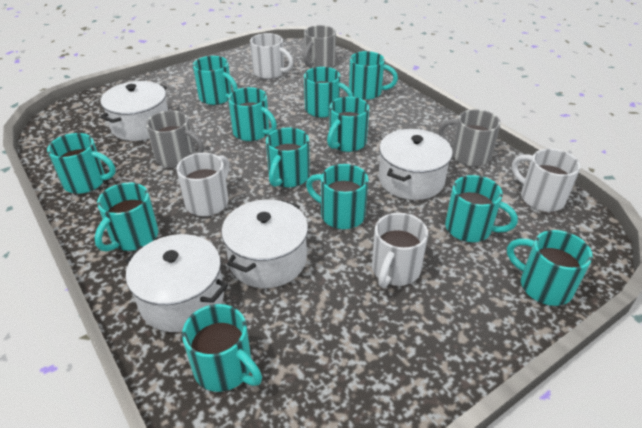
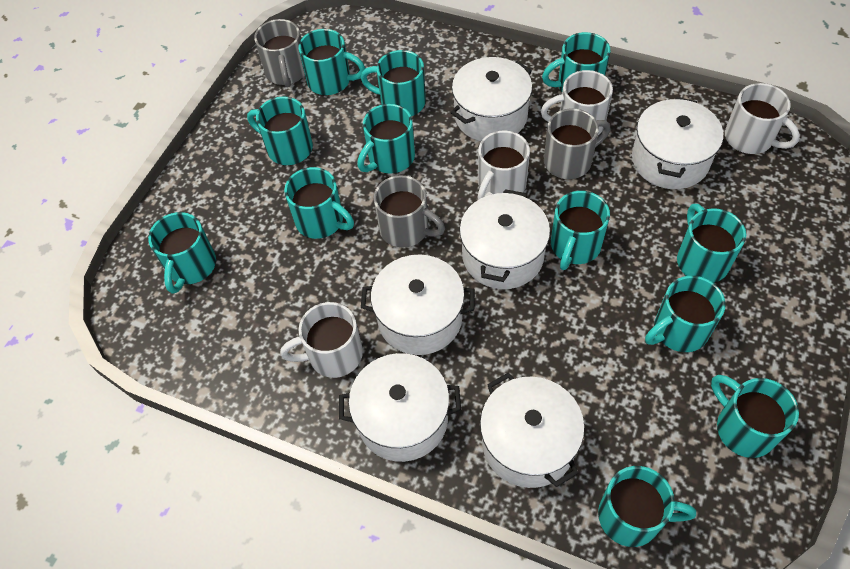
white pot: [100,81,168,141] [125,234,228,332] [221,199,308,288] [379,129,453,200] = 4 -> [339,353,461,462] [361,255,475,355] [451,57,532,141] [460,189,550,289] [480,373,585,488] [632,97,723,189] = 6

